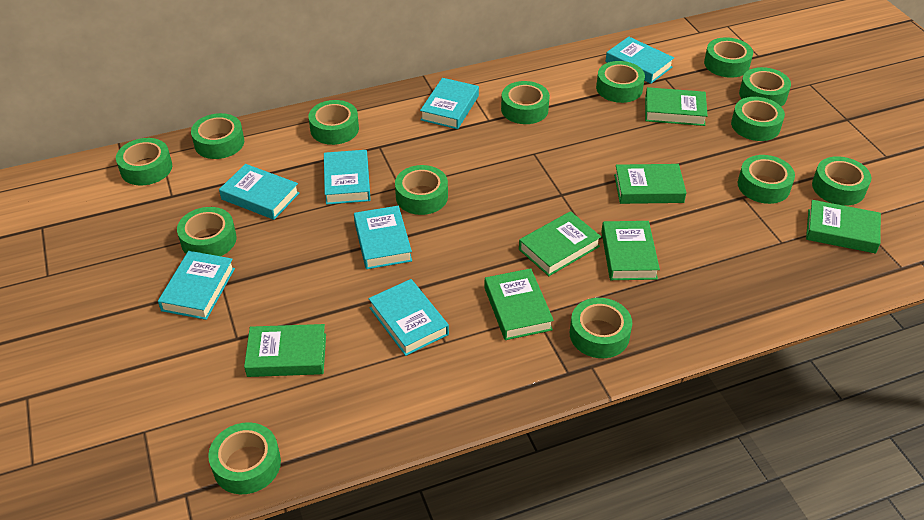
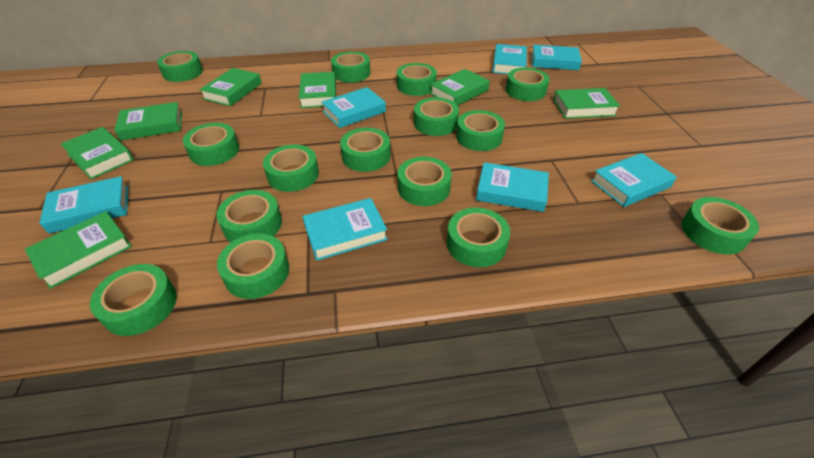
green tape: [116,138,172,185] [177,207,237,256] [191,113,244,159] [208,422,281,494] [308,100,359,145] [395,165,448,215] [501,81,550,124] [570,298,632,358] [596,61,645,103] [704,37,753,78] [731,97,785,141] [738,155,795,204] [739,67,791,106] [812,156,871,206] = 14 -> [90,264,177,336] [157,51,203,82] [183,123,239,166] [216,190,282,242] [217,234,289,299] [263,145,319,192] [331,51,371,82] [340,128,391,172] [397,63,437,96] [398,157,452,206] [414,97,459,136] [447,208,510,267] [456,110,505,151] [506,67,550,101] [681,197,759,254] = 15

